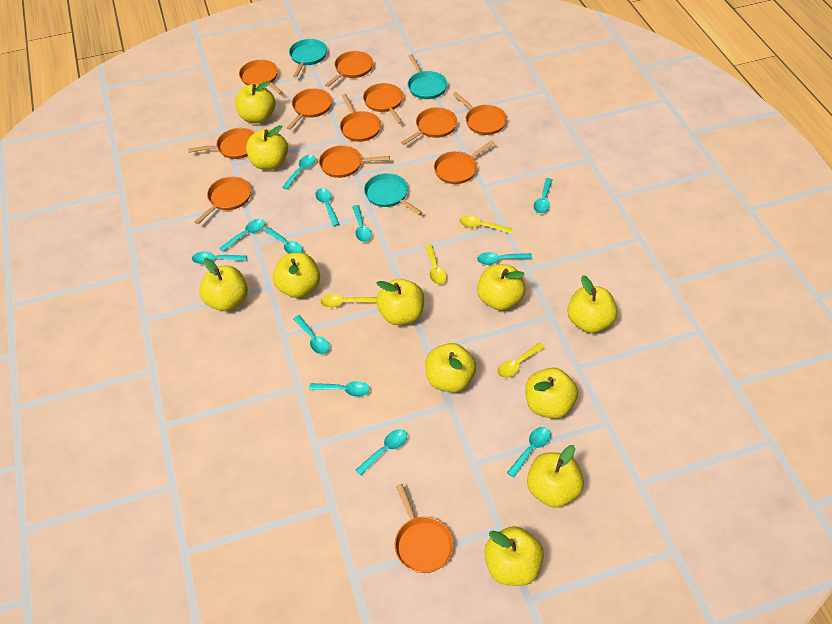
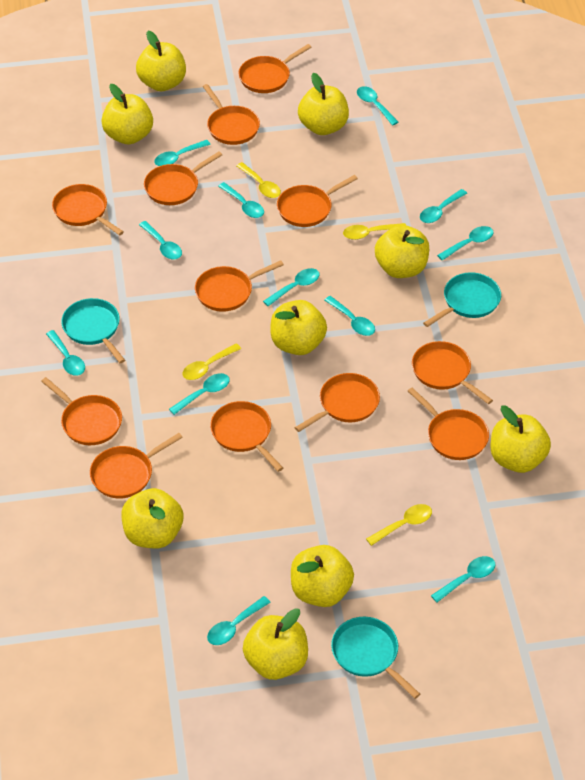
yellow apple: [199,258,248,311] [235,81,276,123] [246,125,288,170] [273,253,320,298] [376,279,424,325] [425,343,476,392] [477,264,526,311] [484,526,544,586] [525,368,578,419] [527,445,584,508] [567,275,617,333] = 11 -> [101,84,153,144] [121,488,184,548] [136,31,186,91] [243,608,308,680] [270,300,327,355] [291,545,354,607] [298,73,349,135] [375,225,429,278] [490,405,551,473] = 9

